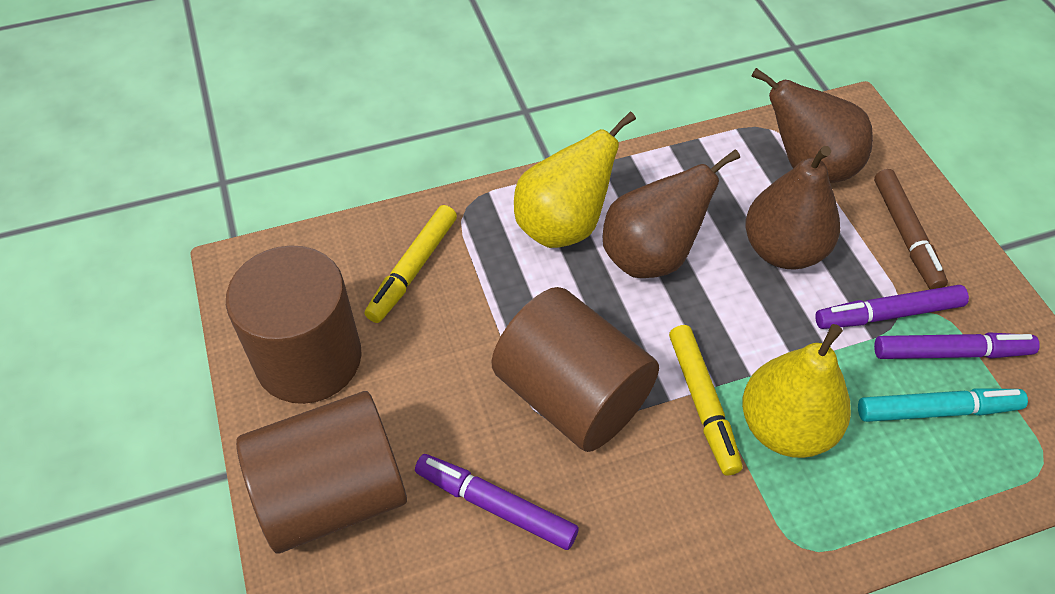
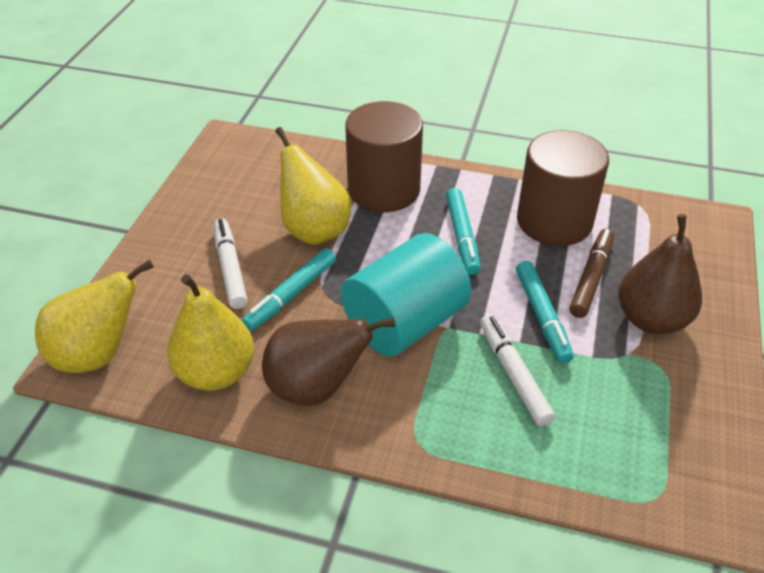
brown cylinder: [226,245,362,404] [236,391,407,554] [492,287,659,452] = 3 -> [345,101,423,212] [517,130,609,246] = 2
brown pear: [603,149,740,278] [745,146,840,269] [751,68,873,183] = 3 -> [262,317,395,406] [618,214,702,334] = 2
purple marker: [415,454,579,550] [815,285,969,329] [874,332,1040,359] = 3 -> none = 0
turquoise cylinder: none = 0 -> [341,233,471,357] = 1
turquoise marker: [858,388,1028,422] = 1 -> [242,248,336,331] [446,188,481,275] [516,261,574,364] = 3
white marker: none = 0 -> [214,218,247,309] [480,315,555,426] = 2
yellow marker: [365,205,457,323] [669,325,743,476] = 2 -> none = 0
yellow pear: [514,112,636,248] [742,324,851,458] = 2 -> [35,260,154,373] [167,274,254,391] [275,127,351,245] = 3

